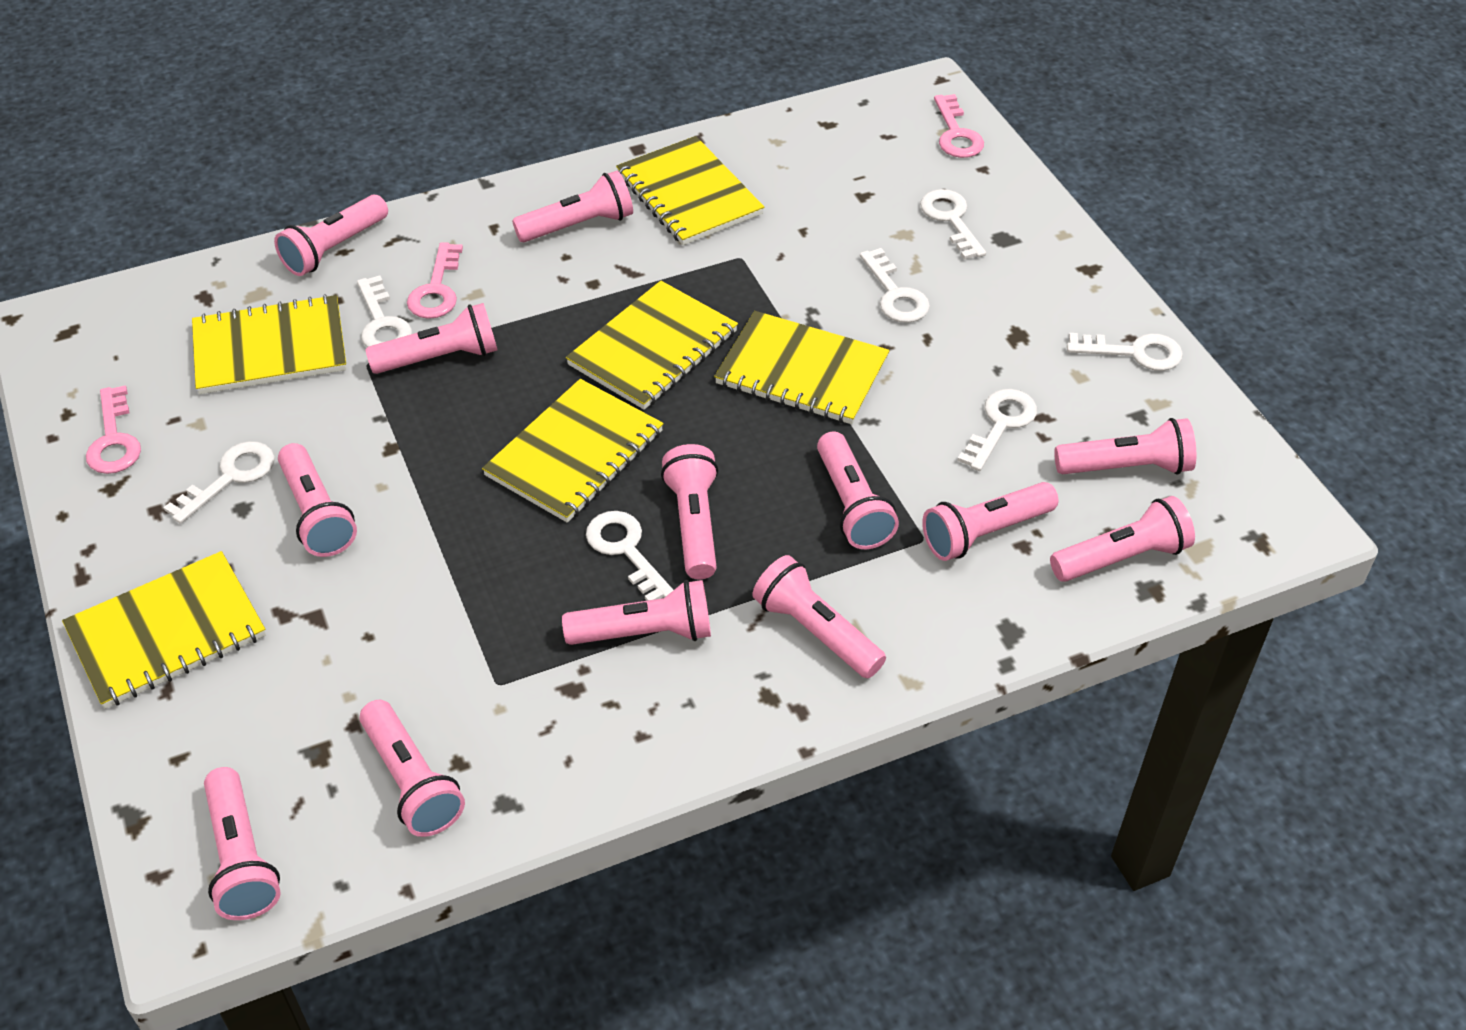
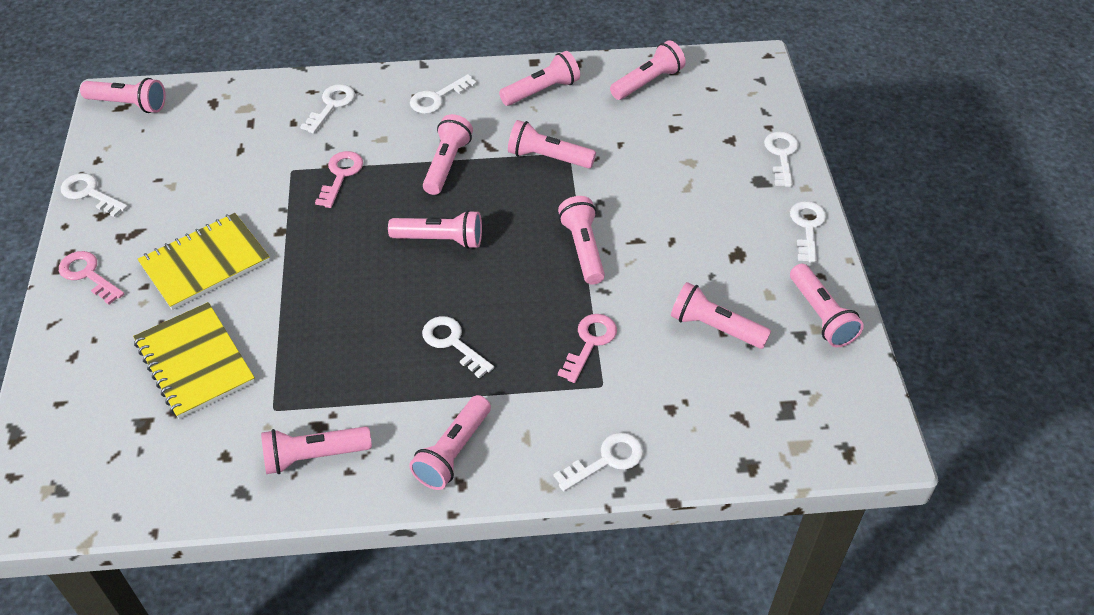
pink flashlight: [204,767,281,920] [274,195,388,276] [278,443,357,557] [359,700,465,837] [365,303,498,374] [512,171,633,242] [562,580,711,645] [661,444,718,579] [753,555,886,679] [817,431,899,549] [922,482,1058,561] [1050,496,1195,582] [1054,418,1196,474] = 13 -> [80,78,166,113] [261,426,372,474] [388,210,482,249] [409,395,491,490] [423,114,473,195] [499,51,580,106] [508,120,596,168] [558,196,605,284] [610,40,686,100] [671,282,771,349] [790,264,864,347] = 11
yellow notebook: [62,551,266,709] [192,294,347,394] [482,379,664,523] [566,281,738,410] [616,136,764,245] [714,311,890,424] = 6 -> [133,302,255,419] [138,213,270,310] = 2

